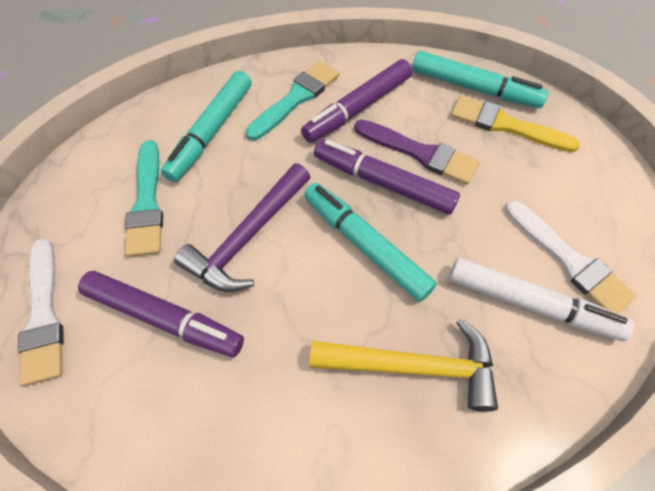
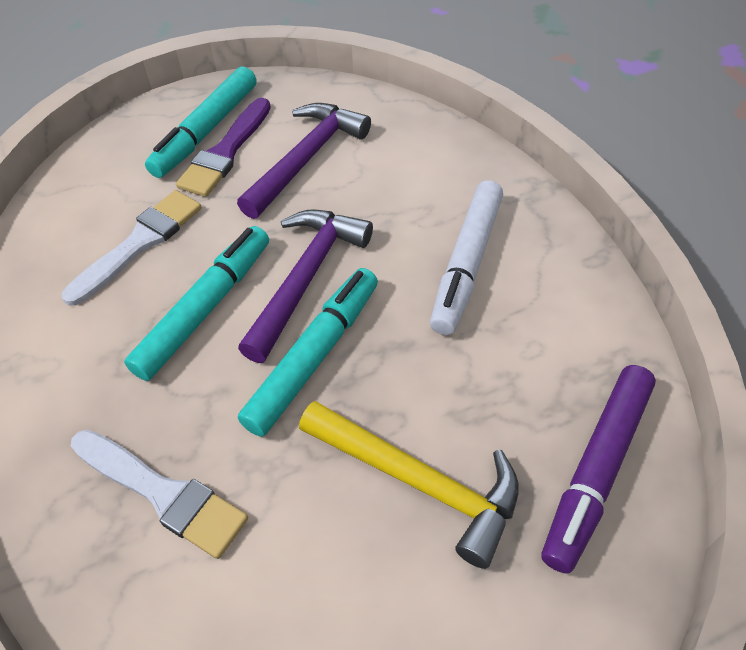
purple hammer: [174,163,310,292] = 1 -> [237,103,371,219] [238,209,373,363] = 2
purple marker: [78,271,244,358] [301,59,412,143] [314,139,460,215] = 3 -> [542,365,656,574] = 1
turquoise brush: [125,140,163,257] [245,61,339,140] = 2 -> none = 0
yellow brush: [451,95,580,152] = 1 -> none = 0

